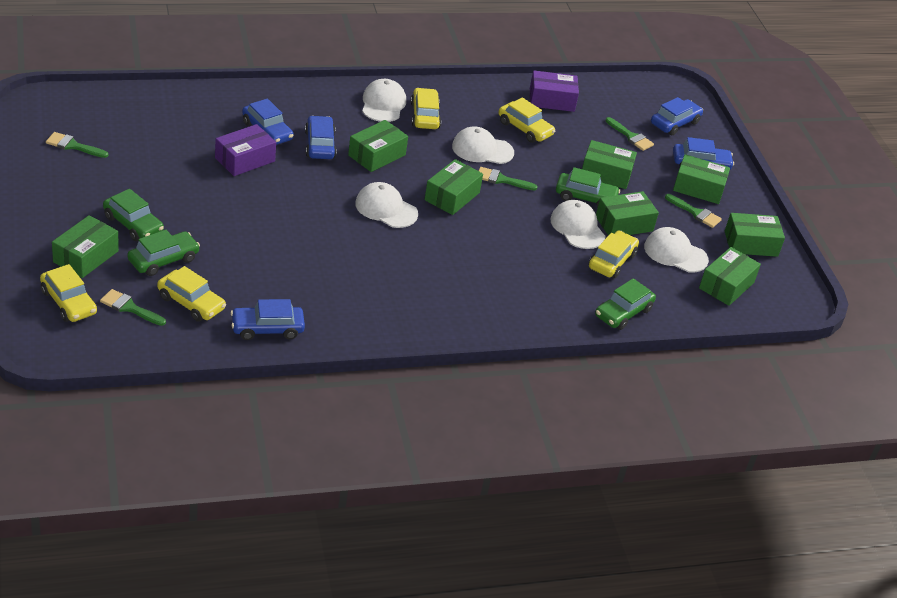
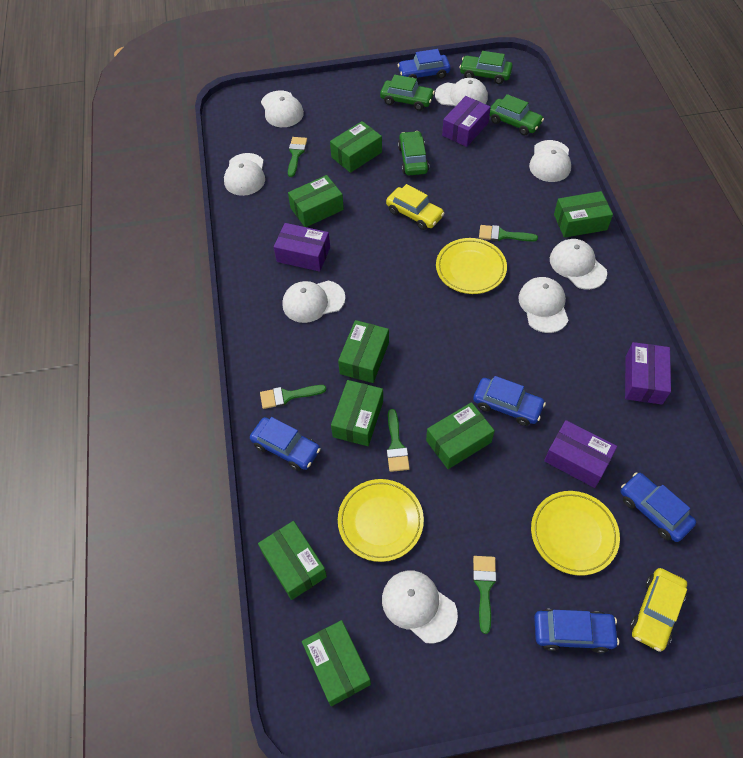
purple box: [215,124,276,176] [530,71,579,112] = 2 -> [274,223,330,272] [442,96,491,147] [544,420,617,488] [625,342,671,405] = 4
white cap: [355,182,418,228] [362,79,406,122] [452,127,514,164] [550,200,606,249] [644,227,709,273] = 5 -> [224,153,265,196] [261,91,304,127] [282,281,345,323] [382,570,458,644] [435,78,488,106] [518,277,568,333] [529,140,571,182] [550,239,607,290] = 8
yellow car: [40,264,97,322] [157,266,226,322] [411,88,441,129] [498,97,555,143] [589,231,639,278] = 5 -> [386,184,445,230] [630,568,687,652] = 2
yellow plate: none = 0 -> [338,479,424,562] [436,238,507,294] [531,491,620,576] = 3

